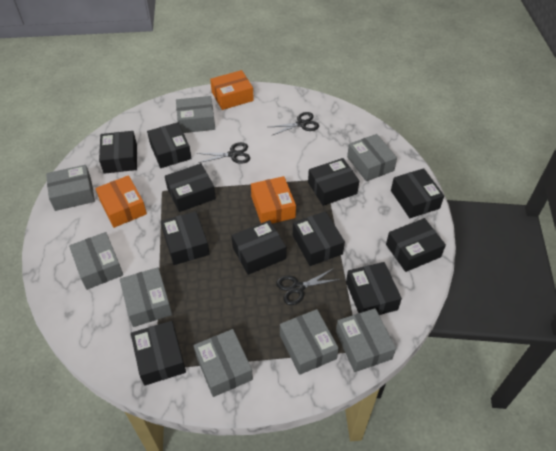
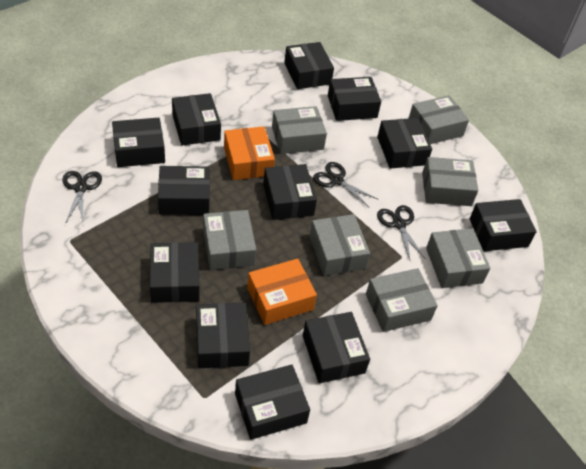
black box: [99,131,137,174] [131,321,186,386] [147,122,192,168] [161,211,210,265] [165,163,216,212] [231,220,286,275] [293,211,345,266] [308,158,359,206] [346,262,402,315] [386,218,446,272] [391,168,444,218] = 11 -> [112,118,165,167] [150,242,200,303] [158,166,210,215] [172,93,221,146] [196,303,250,368] [235,365,310,440] [263,164,317,220] [284,42,334,89] [303,312,370,383] [328,77,381,121] [377,118,432,169] [470,199,537,251] = 12
grey box: [46,165,95,211] [69,232,123,290] [120,267,172,327] [176,96,215,133] [193,329,253,397] [280,309,339,375] [336,308,396,372] [347,134,397,181] = 8 -> [203,210,256,270] [272,106,327,154] [310,214,370,276] [366,268,438,332] [409,95,469,144] [422,157,478,206] [426,228,490,288] = 7
orange box: [96,175,147,228] [210,70,254,110] [251,176,296,223] = 3 -> [224,126,275,180] [247,259,317,325] = 2

